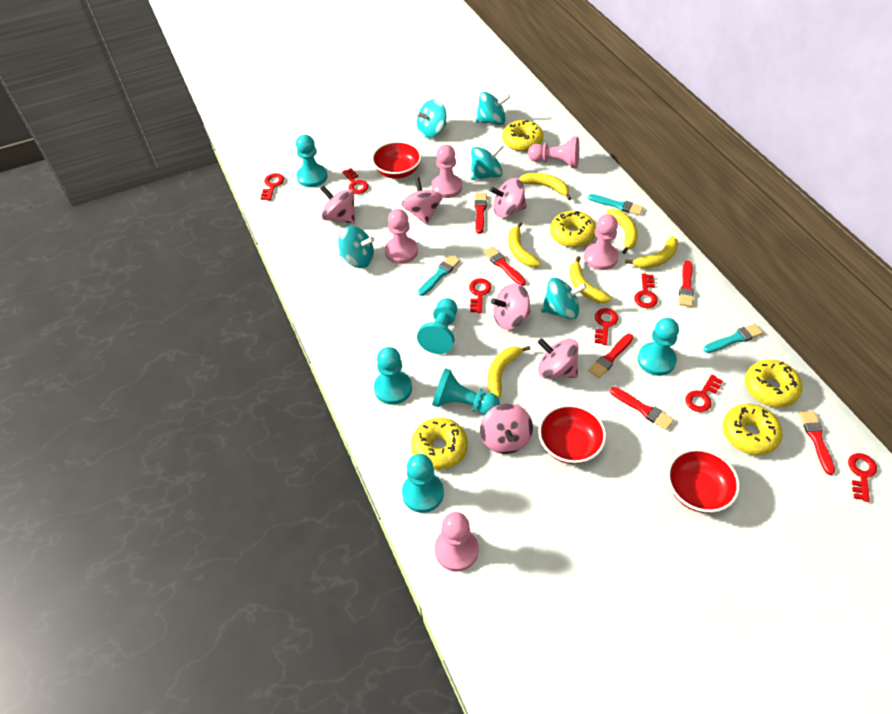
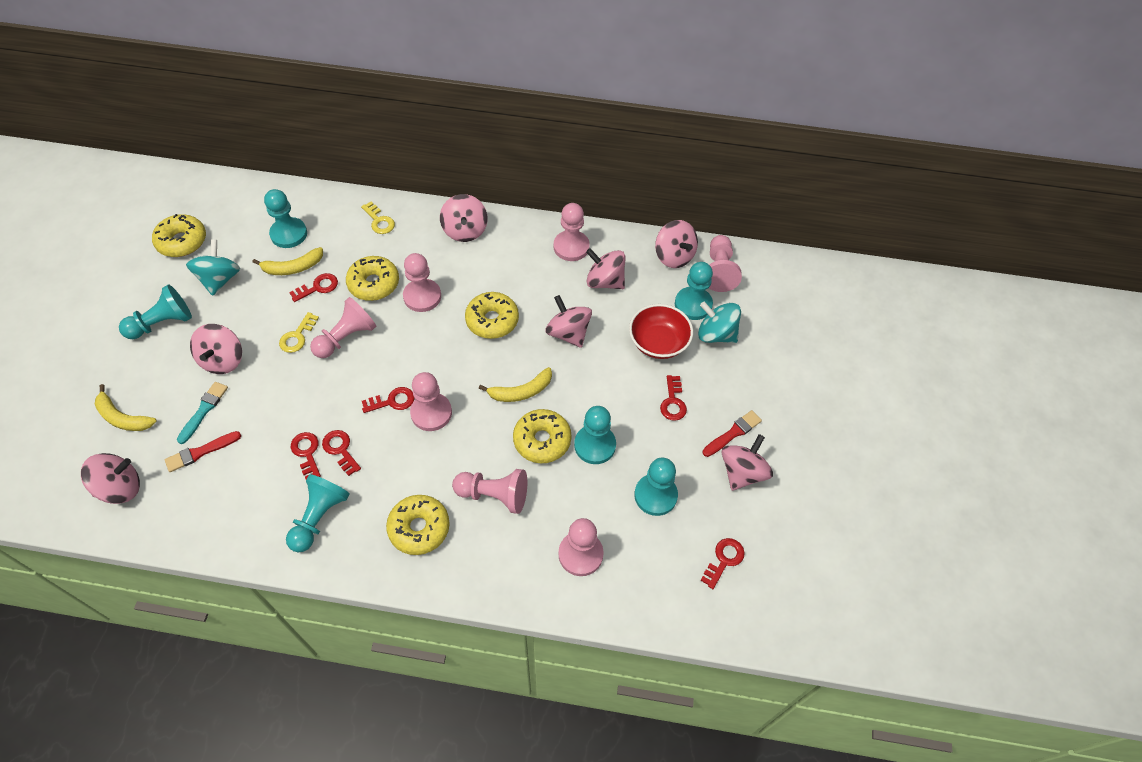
pink pawn: [385,209,418,264] [432,145,462,198] [435,512,479,572] [528,137,579,168] [584,214,619,270] = 5 -> [310,297,376,358] [403,253,441,312] [410,372,452,431] [452,469,527,514] [554,203,590,261] [558,518,604,576] [709,235,742,292] = 7
pink spinning top: [321,186,355,224] [402,178,442,225] [480,404,533,454] [490,178,527,218] [491,283,531,330] [538,338,578,379] = 6 -> [81,453,140,504] [190,324,242,374] [440,194,487,242] [546,295,592,348] [586,248,626,289] [655,220,698,268] [722,434,773,491] = 7
red bowl: [372,141,422,179] [538,404,606,464] [667,449,740,513] = 3 -> [629,304,693,359] = 1
red brush: [474,193,487,234] [483,246,526,286] [589,334,634,378] [610,387,674,430] [679,260,694,307] [800,411,835,475] = 6 -> [165,431,241,472] [703,410,762,457] = 2
red key: [261,173,284,201] [342,168,369,194] [469,278,492,313] [595,308,618,345] [634,274,658,308] [685,375,723,412] [848,453,877,502] = 7 -> [289,273,338,302] [291,432,321,479] [322,430,361,476] [362,387,415,413] [660,375,687,421] [701,538,745,589] = 6
turquoise brush: [418,255,460,296] [588,194,644,215] [704,324,763,353] = 3 -> [177,382,228,444] = 1
turquoise spinning top: [338,226,374,268] [416,99,446,138] [471,144,503,180] [475,92,510,125] [541,278,587,319] = 5 -> [186,239,240,296] [698,301,741,343] = 2
yellow banana: [488,346,530,398] [508,222,541,267] [519,173,571,200] [570,256,612,303] [607,209,638,254] [625,236,678,269] = 6 -> [95,384,157,431] [253,247,323,275] [479,367,552,402] = 3
yellow key: none = 0 -> [279,312,319,353] [361,202,395,234] = 2

